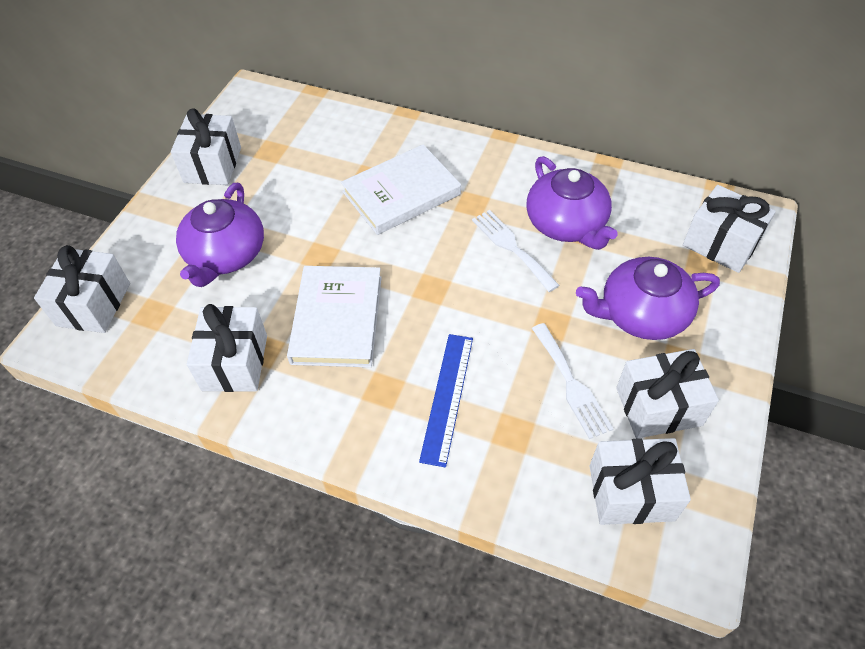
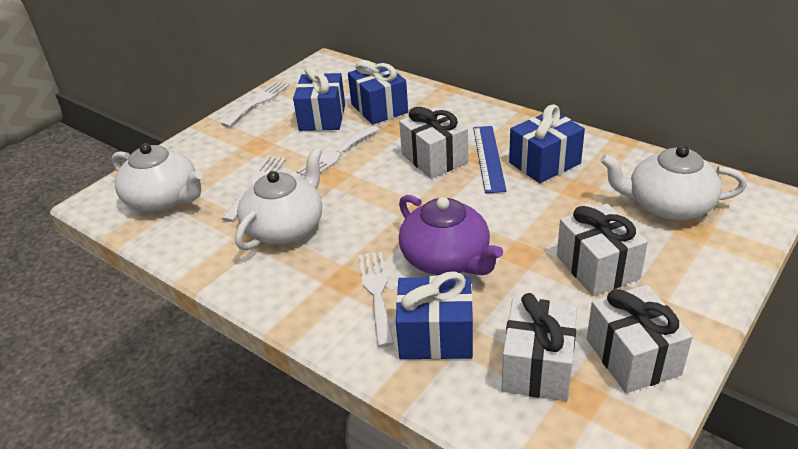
blue gift: none = 0 -> [293,66,345,131] [348,60,408,125] [396,272,473,360] [509,104,585,183] = 4
purple teapot: [176,183,264,287] [526,156,618,250] [576,257,720,340] = 3 -> [399,195,503,275] = 1
white book: [287,266,382,367] [341,144,461,235] = 2 -> none = 0
white fork: [472,210,560,292] [532,323,613,439] = 2 -> [221,81,289,127] [222,156,286,222] [297,125,380,176] [358,252,394,347] = 4
white gift: [34,245,130,333] [171,108,241,185] [187,304,267,392] [590,438,691,525] [616,349,719,439] [683,185,776,273] = 6 -> [399,106,468,178] [502,293,577,401] [557,204,648,296] [587,285,693,393] = 4
white teapot: none = 0 -> [111,143,203,212] [235,147,322,250] [600,145,747,220] = 3

